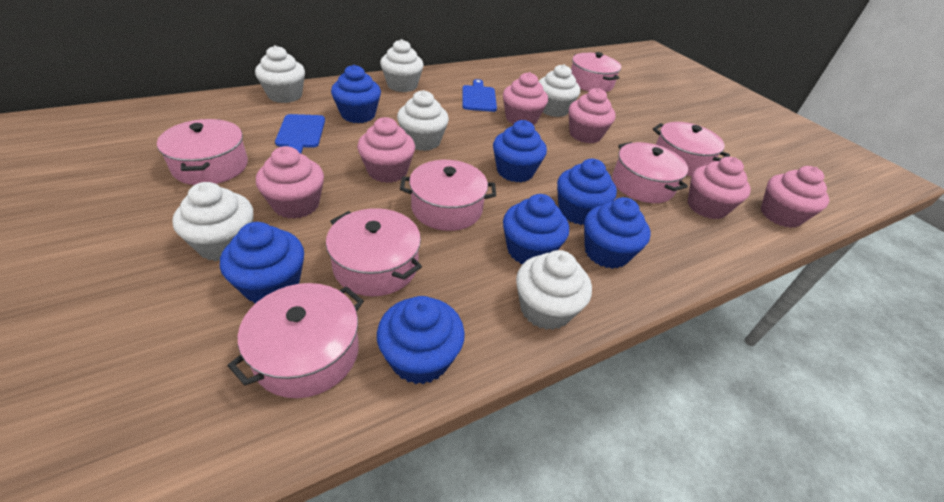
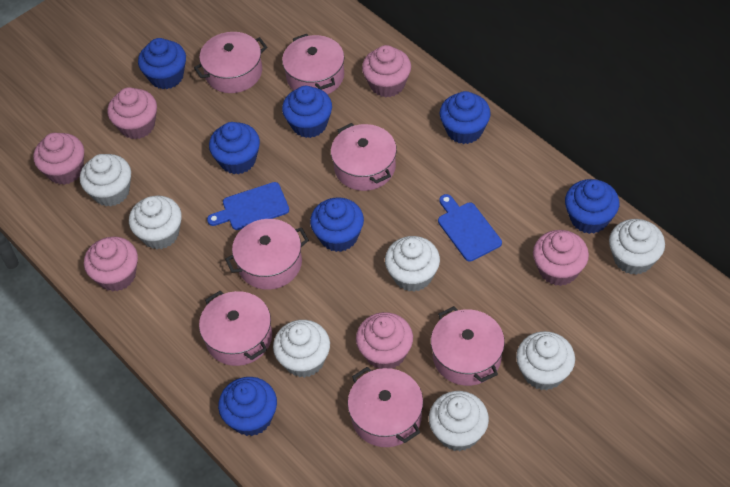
white cupcake: [172,182,253,261] [255,45,305,103] [380,39,424,92] [397,90,449,151] [516,250,592,330] [539,64,580,117] = 6 -> [80,154,131,207] [129,196,182,249] [273,320,330,378] [385,236,440,292] [429,391,489,451] [516,331,575,390] [609,219,665,275] = 7

